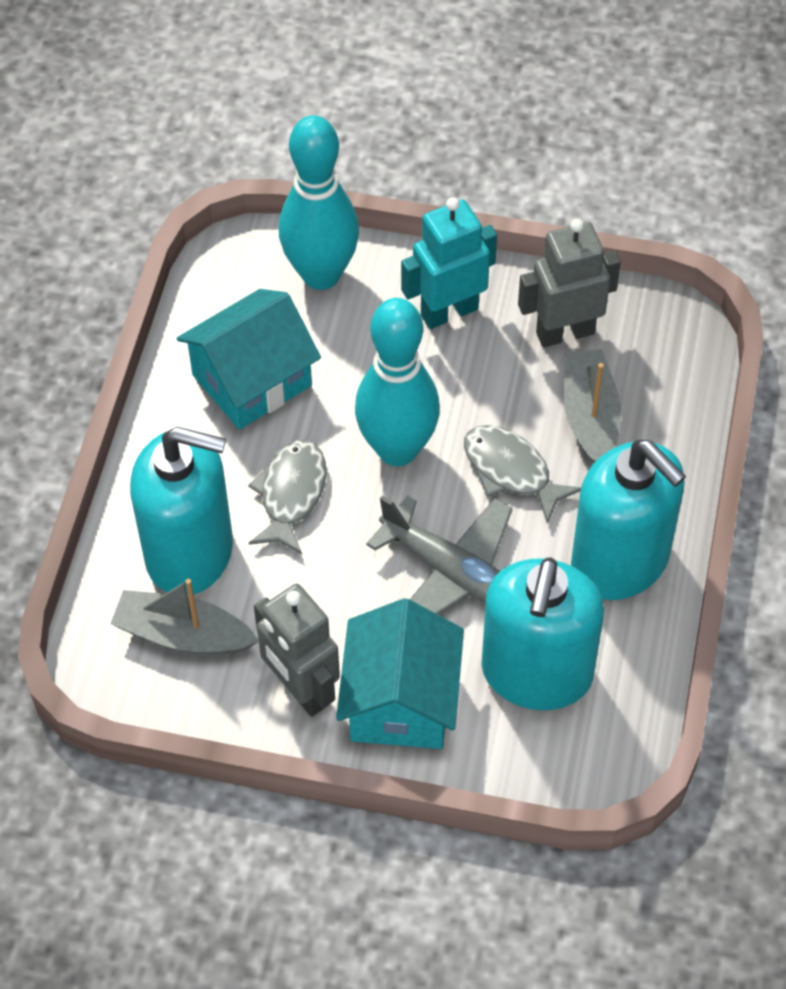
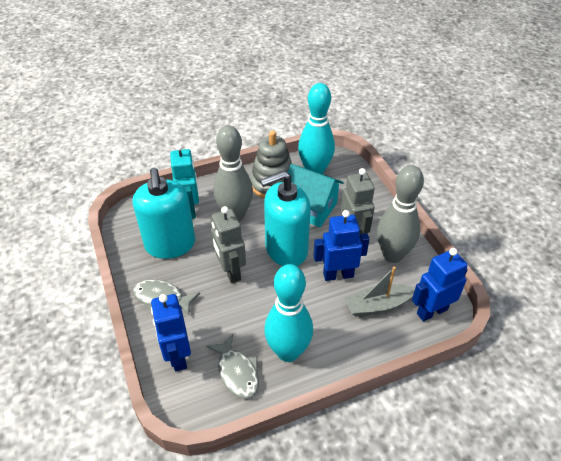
blue robot: none = 0 -> [151,294,191,371] [314,210,369,281] [412,248,468,322] = 3
grey boat: [110,579,259,655] [564,349,622,463] = 2 -> [345,266,415,316] = 1
grey bowling pin: none = 0 -> [213,125,253,221] [377,165,424,263] = 2
grey plane: [366,495,513,615] = 1 -> none = 0
grey stacking toy: none = 0 -> [250,131,292,199] = 1
turquoise house: [176,289,321,430] [336,598,464,749] = 2 -> [287,164,344,227] = 1
turquoise soap dispenser: [130,427,233,596] [482,557,604,710] [571,440,686,600] = 3 -> [133,168,195,259] [260,171,311,266] = 2

